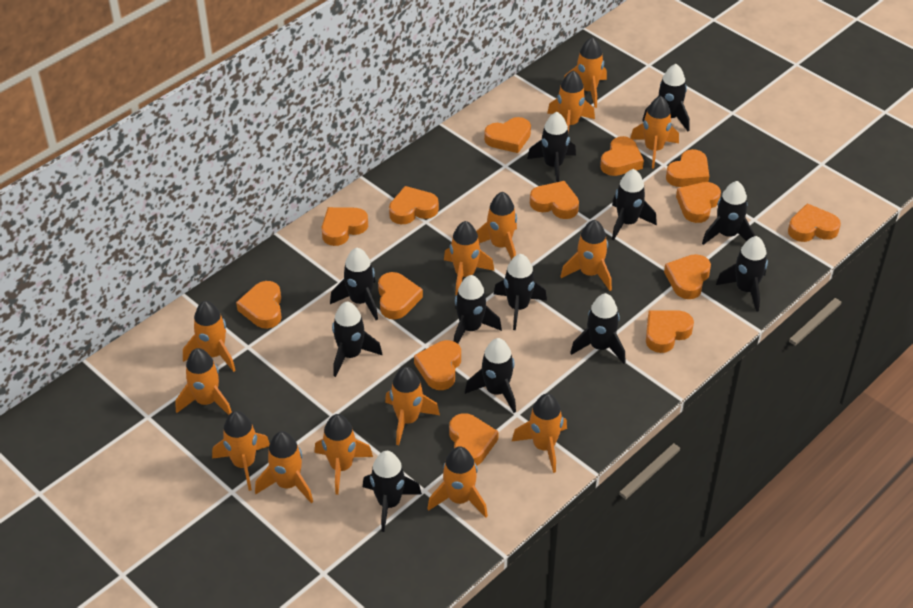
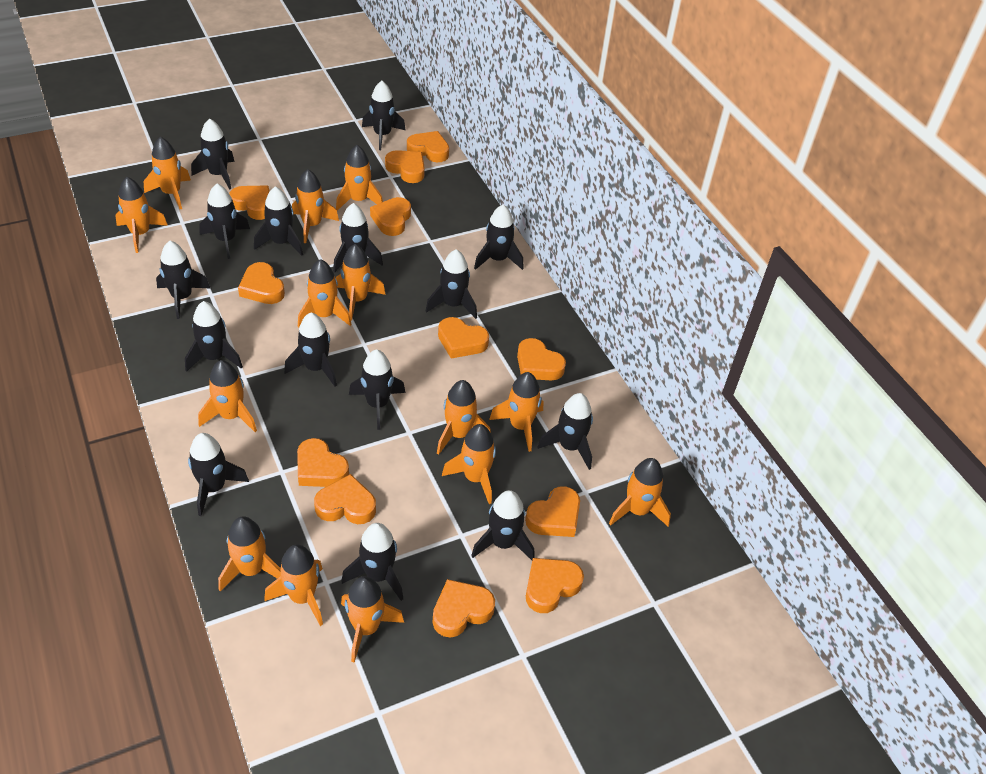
black rocket: [330,248,378,320] [332,302,382,377] [363,451,422,532] [454,275,502,344] [465,338,516,413] [494,254,547,330] [527,112,576,182] [570,293,626,364] [612,169,657,240] [642,64,690,131] [702,181,755,245] [716,236,768,312] = 12 -> [156,241,210,319] [185,301,243,372] [188,433,249,516] [191,118,235,190] [199,184,250,259] [254,186,303,256] [284,312,337,386] [333,203,383,272] [341,523,403,601] [349,349,405,430] [362,81,405,150] [426,249,477,319] [471,490,535,560] [474,204,524,270] [538,393,593,470] = 15
orange heart: [236,281,282,329] [322,207,368,246] [378,272,423,319] [389,186,439,224] [414,340,461,390] [449,413,499,466] [484,117,531,153] [530,181,579,219] [600,136,644,176] [646,310,694,353] [664,254,711,299] [666,149,709,187] [676,182,721,223] [788,203,841,242] = 14 -> [229,185,270,220] [238,262,285,304] [297,438,349,487] [314,474,376,524] [370,197,411,236] [385,150,425,183] [407,131,449,162] [433,579,495,637] [438,317,489,359] [517,338,566,380] [525,486,580,537] [526,558,584,613] = 12

